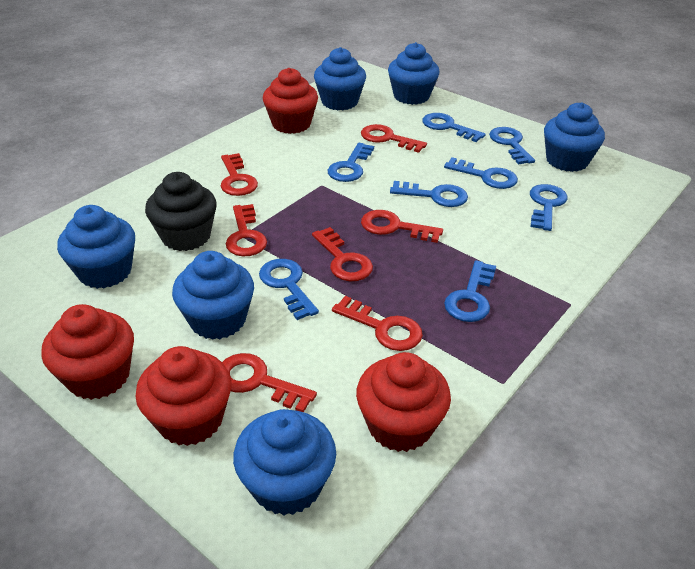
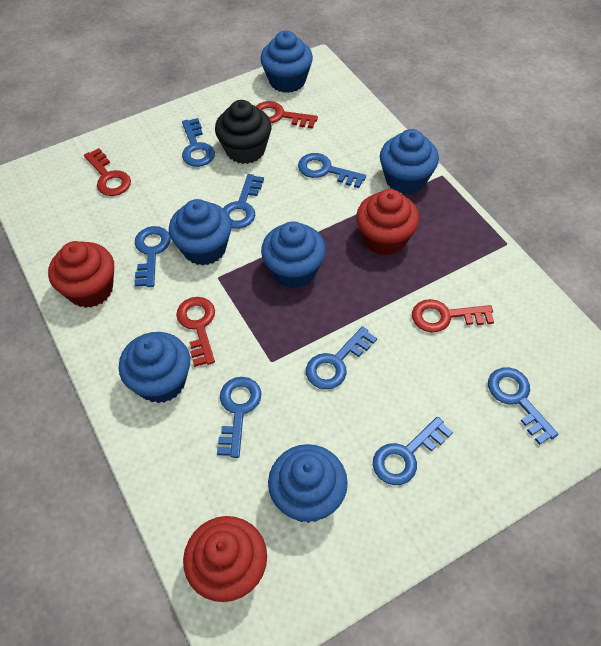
red cupcake: [41,304,134,400] [135,346,231,446] [263,68,318,134] [356,352,451,452] = 4 -> [48,241,114,308] [183,516,267,602] [356,189,419,255] = 3
red key: [221,153,258,196] [222,353,317,412] [226,204,267,256] [312,227,373,281] [332,296,423,351] [361,124,427,153] [361,210,443,243] = 7 -> [84,148,131,196] [176,297,215,367] [256,101,318,129] [412,299,494,333] = 4

